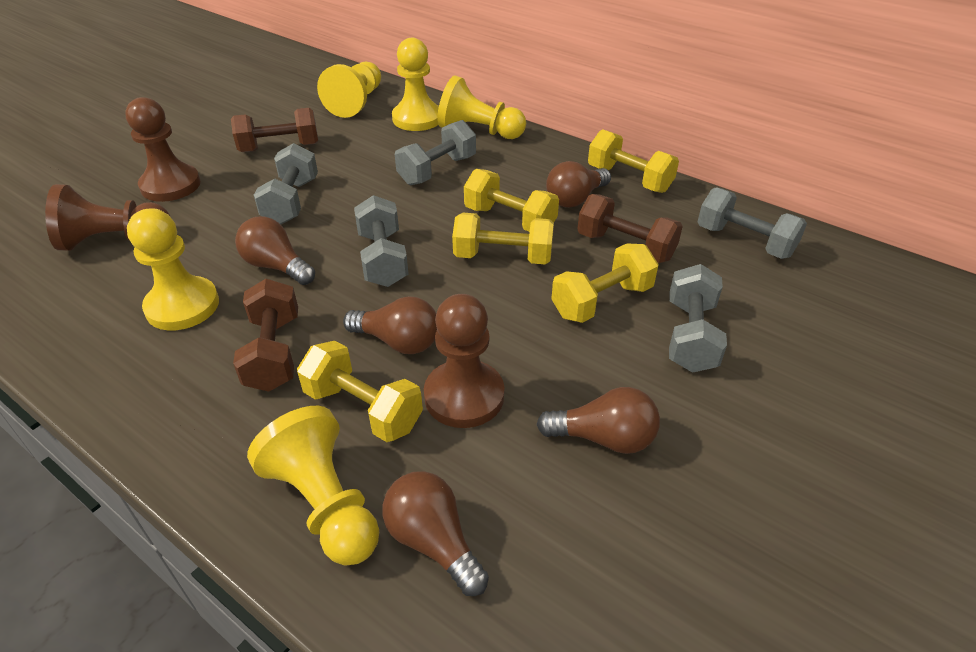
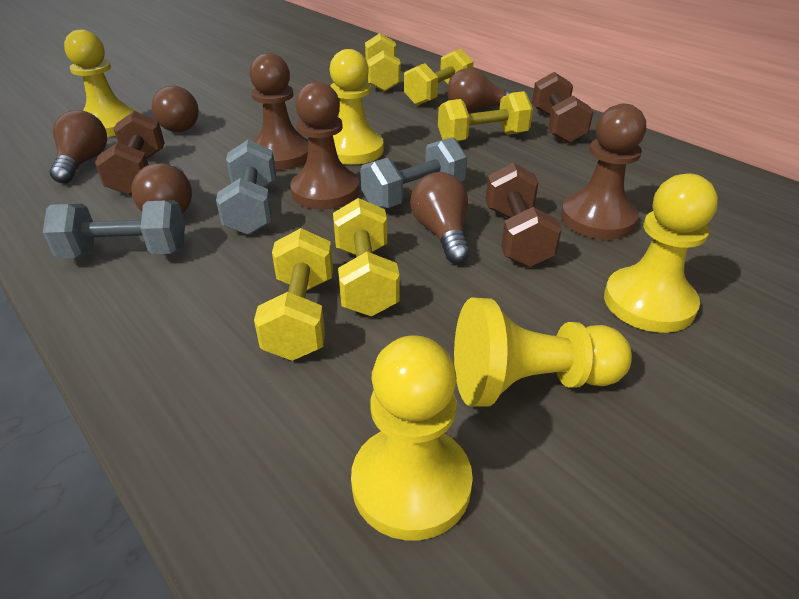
grey dumbbell: [254,143,318,224] [354,195,409,287] [395,120,476,185] [669,264,727,373] [697,187,807,259] = 5 -> [43,200,185,258] [216,140,276,235] [360,137,467,209] = 3

